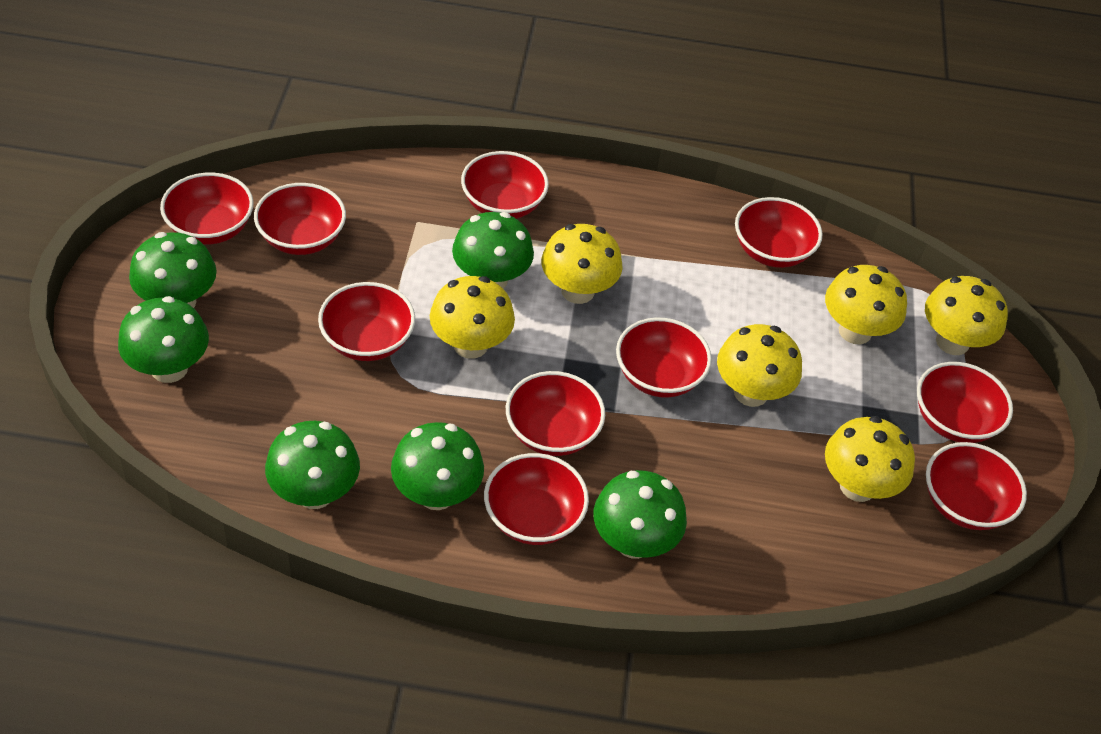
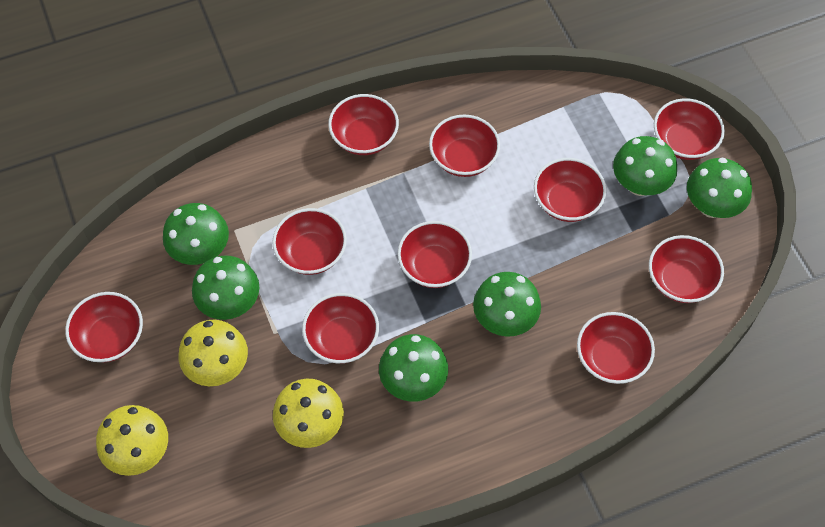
yellow mushroom: [430,276,515,359] [541,224,623,304] [717,324,802,407] [825,265,907,344] [825,416,915,502] [925,276,1008,355] = 6 -> [96,405,168,476] [179,320,248,386] [273,379,344,448] = 3

